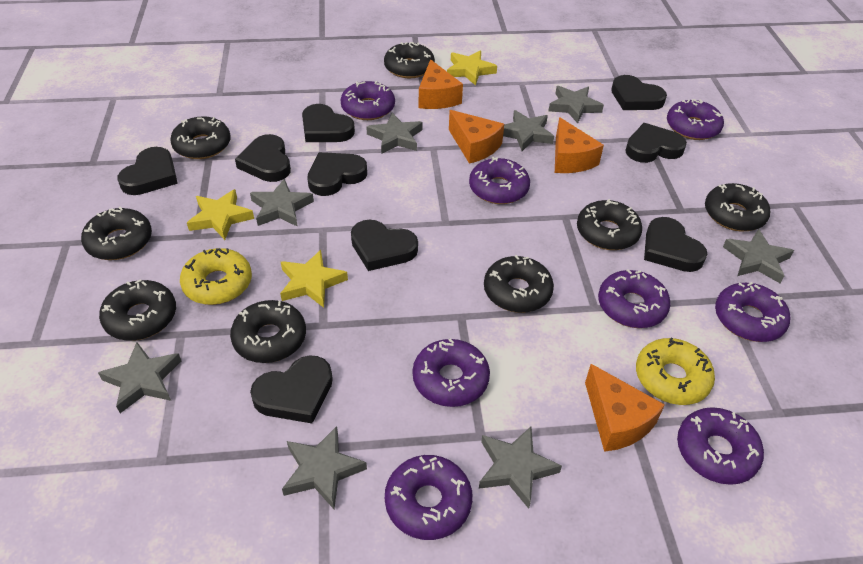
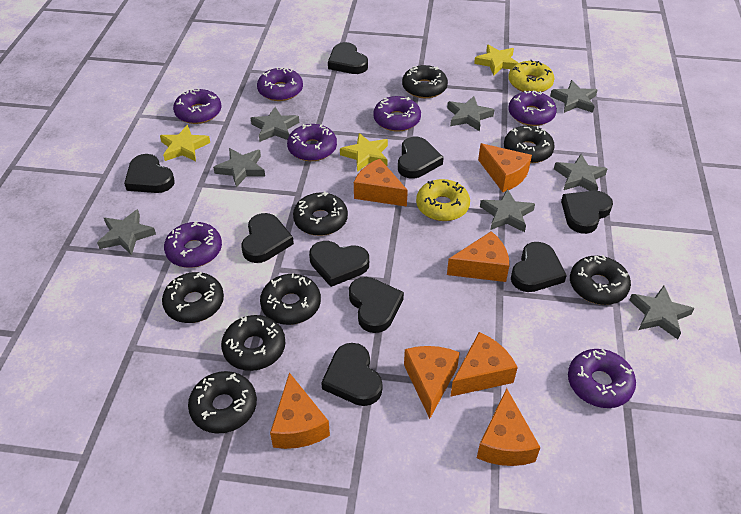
orange cheese: [419,59,463,109] [449,110,504,164] [555,117,604,173] [585,364,665,452] = 4 -> [270,373,330,449] [354,159,408,207] [404,346,460,419] [447,231,509,282] [450,332,518,397] [477,388,541,466] [478,143,532,192] = 7
purple donut: [341,81,395,120] [385,455,473,540] [413,339,490,407] [469,157,530,204] [598,269,671,328] [667,99,724,140] [677,407,764,485] [715,282,790,342] = 8 -> [164,221,222,268] [173,88,221,124] [257,67,303,101] [287,124,337,161] [373,96,421,132] [508,91,557,126] [568,349,636,408] = 7

